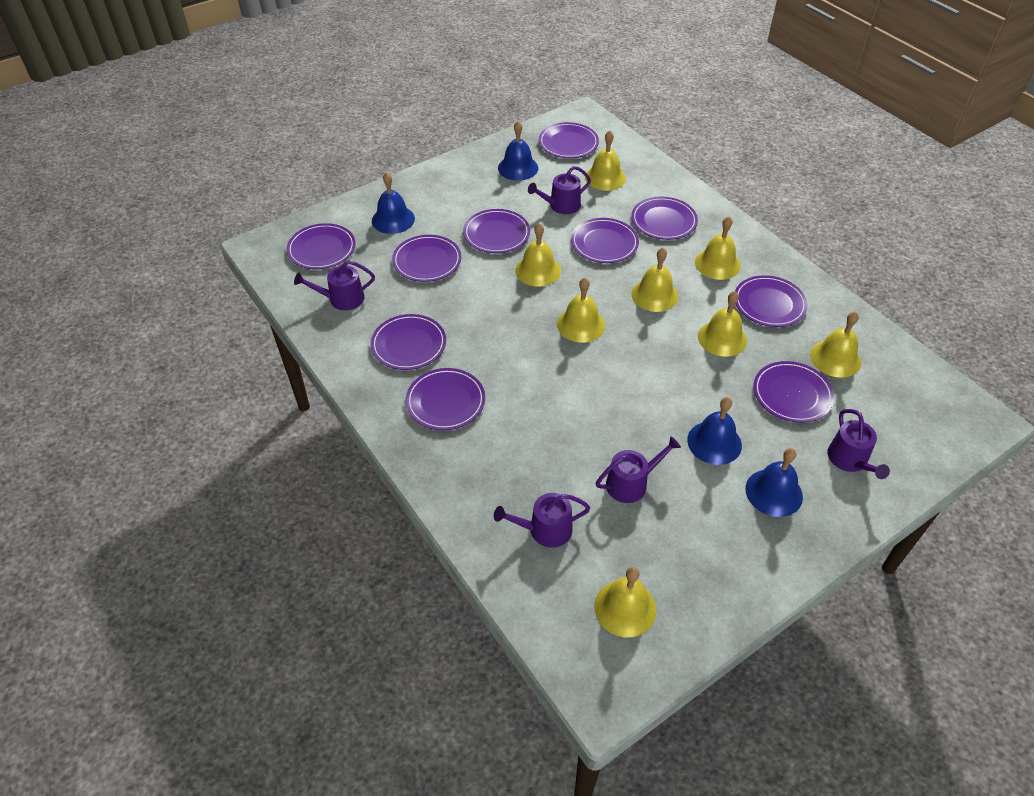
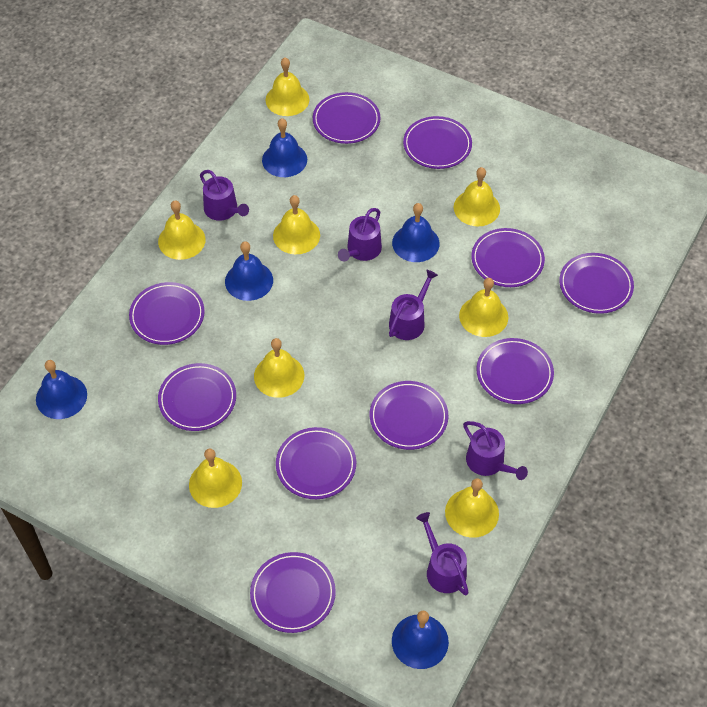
blue bell: [372,172,415,234] [498,121,538,181] [687,397,742,465] [745,448,803,517] = 4 -> [36,360,87,419] [225,241,273,301] [262,118,307,177] [392,203,439,262] [392,611,449,669] = 5

